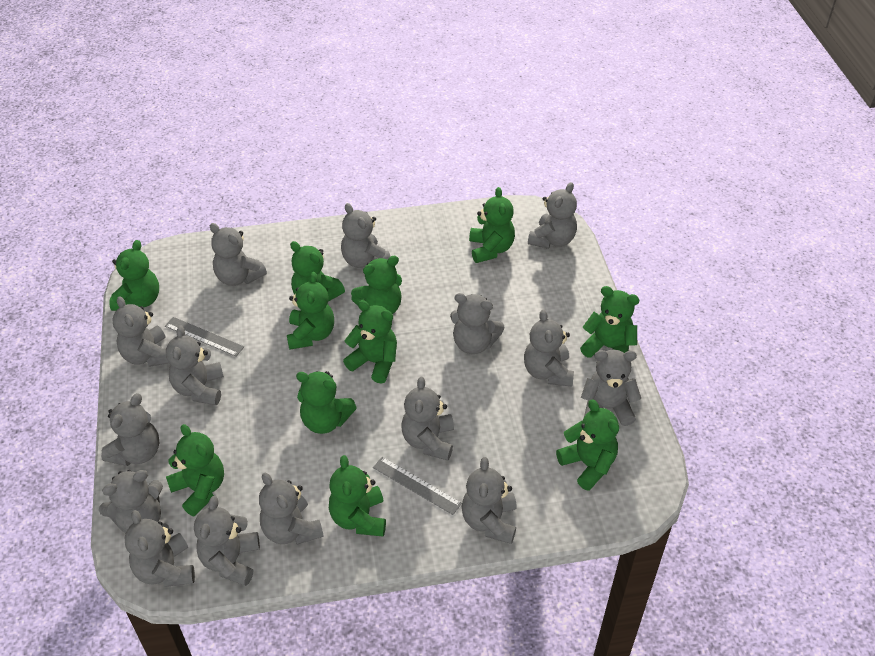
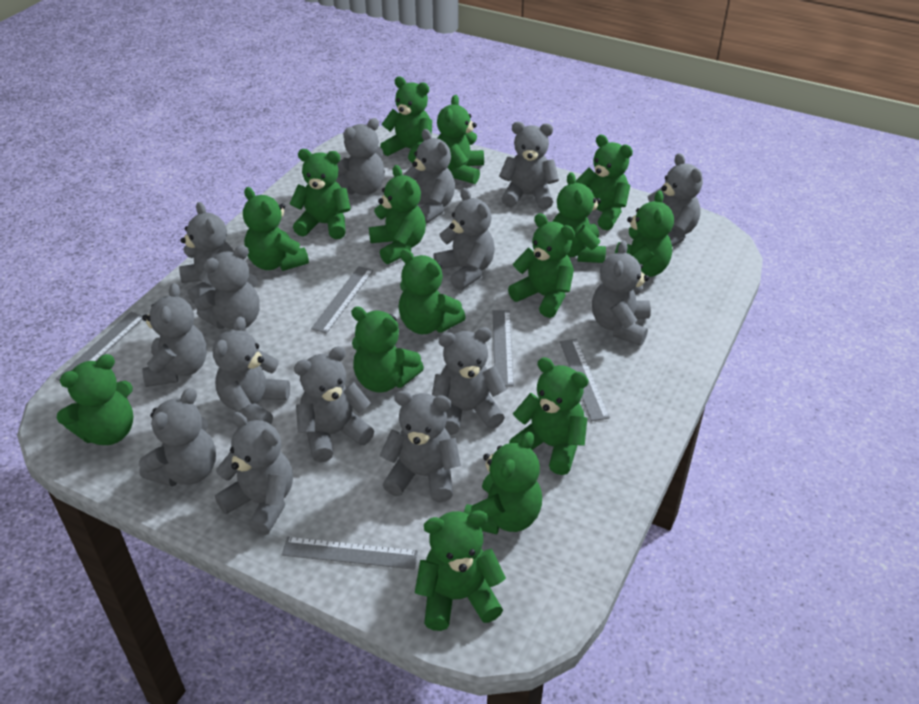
green teddy bear: [109,240,159,311] [166,424,224,517] [287,272,334,350] [290,241,345,302] [296,371,357,434] [329,455,386,537] [343,300,397,384] [351,256,402,314] [469,187,515,263] [556,399,619,491] [580,286,640,358] = 11 -> [57,354,133,445] [243,187,309,271] [290,149,351,239] [351,306,424,393] [369,165,426,264] [380,77,432,163] [398,249,466,334] [415,511,506,631] [437,95,484,184] [464,432,542,534] [508,213,575,318] [509,357,589,475] [553,172,606,263] [576,135,633,230] [615,190,674,277] = 15
grey ruler: [165,317,244,356] [373,457,462,515] = 2 -> [56,312,143,381] [282,537,418,570] [311,266,374,334] [492,310,514,387] [560,339,610,421] = 5

